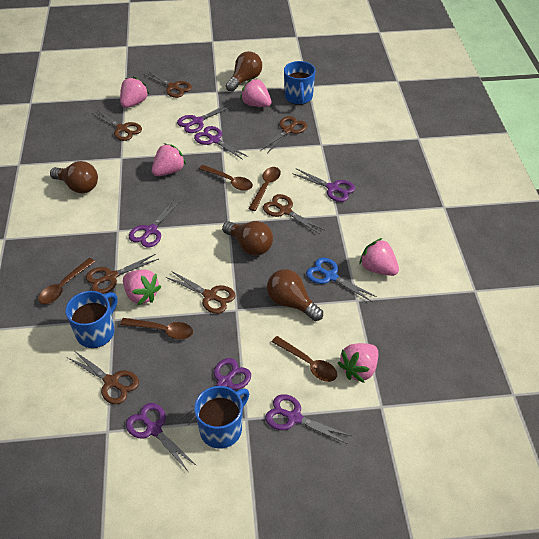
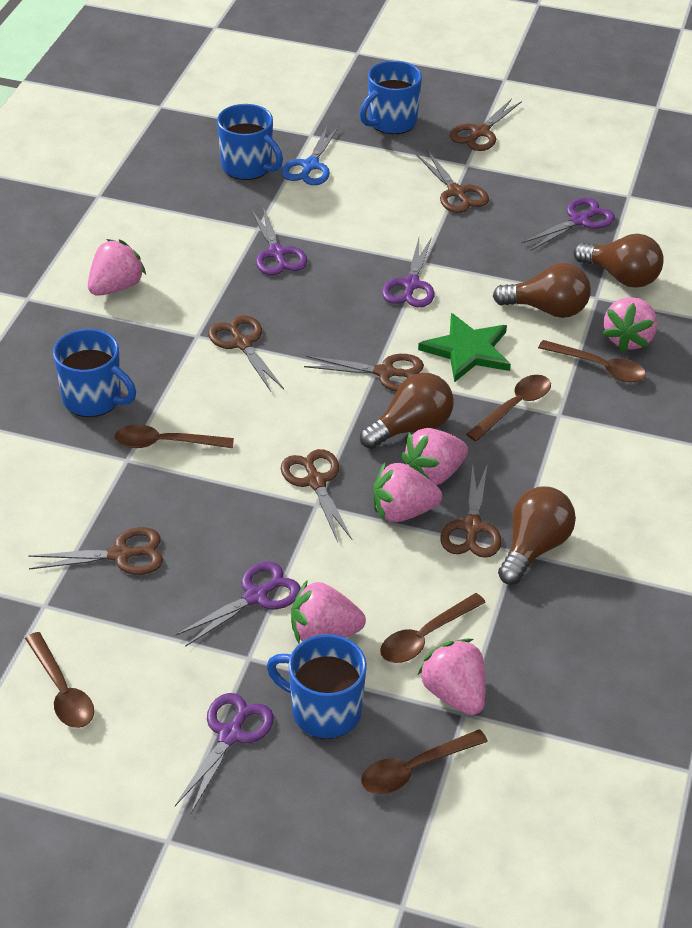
blue mug: [65,291,118,348] [194,386,249,449] [284,61,316,105] = 3 -> [53,329,136,417] [217,104,283,180] [267,634,367,739] [360,61,422,134] = 4
brown spoon: [38,258,95,304] [120,318,193,339] [199,165,253,191] [249,167,281,211] [272,336,337,382] = 5 -> [25,632,94,728] [114,424,234,448] [361,729,488,794] [380,593,486,663] [466,375,551,441] [538,340,646,382] = 6
green star: none = 0 -> [418,313,511,383] = 1
purple scissors: [126,403,197,471] [129,199,180,248] [177,103,233,133] [182,358,251,424] [194,126,248,160] [265,394,351,444] [292,168,355,202] = 7 -> [175,693,274,814] [176,561,301,647] [251,207,308,275] [382,237,435,307] [522,198,615,251] = 5

